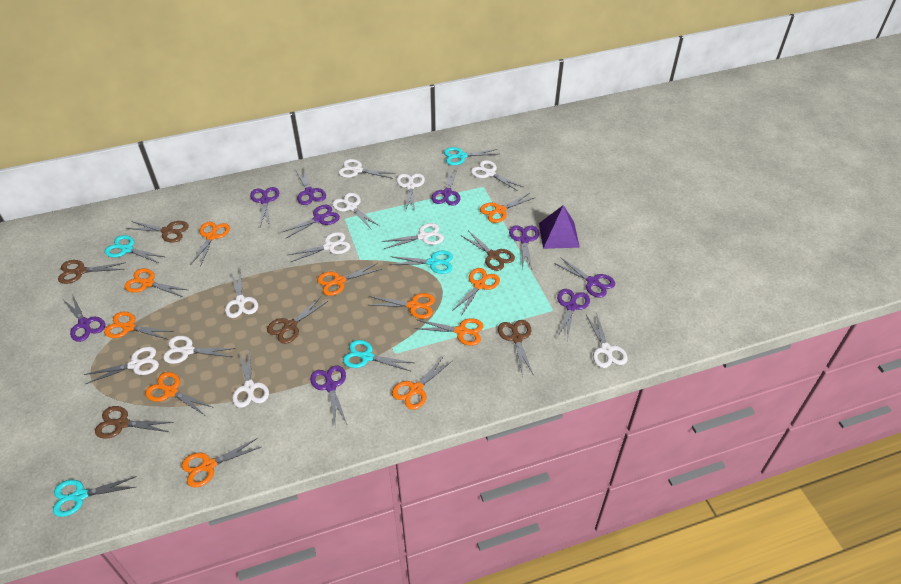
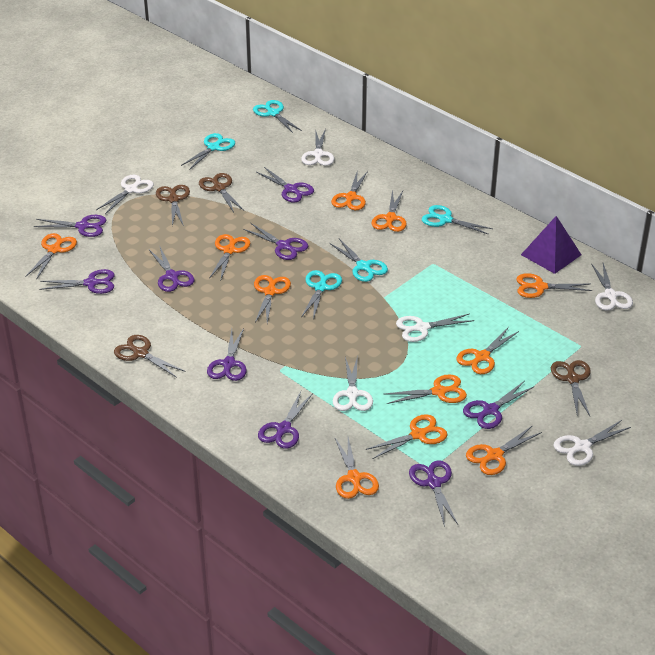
brown scissors: [58,260,126,284] [95,406,174,439] [127,221,189,243] [267,297,328,344] [462,230,515,271] [498,320,533,374] = 6 -> [114,335,186,378] [156,185,190,226] [199,173,244,212] [551,360,591,416] = 4
white scissors: [84,347,159,384] [163,336,236,364] [225,268,258,318] [232,348,269,408] [288,232,350,262] [332,193,379,230] [338,159,396,179] [381,223,444,249] [397,173,425,212] [471,160,523,191] [586,312,628,368] = 11 -> [96,174,154,214] [301,128,334,166] [333,356,373,411] [396,314,474,342] [553,420,631,466] [591,263,633,311] = 6

